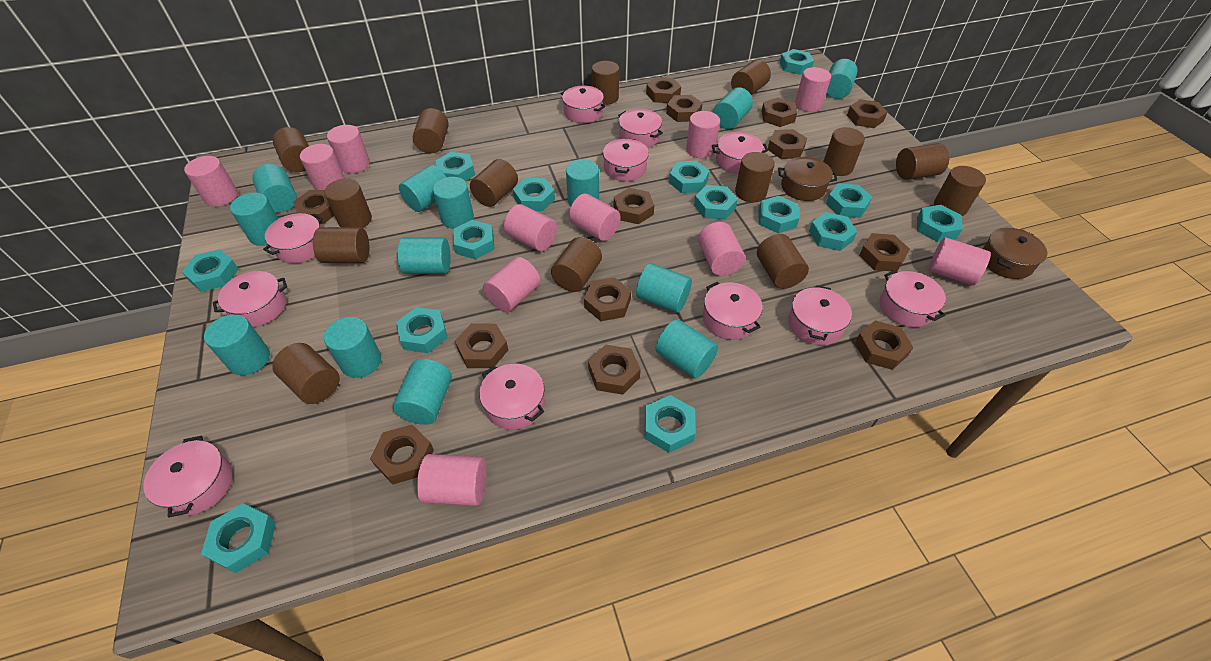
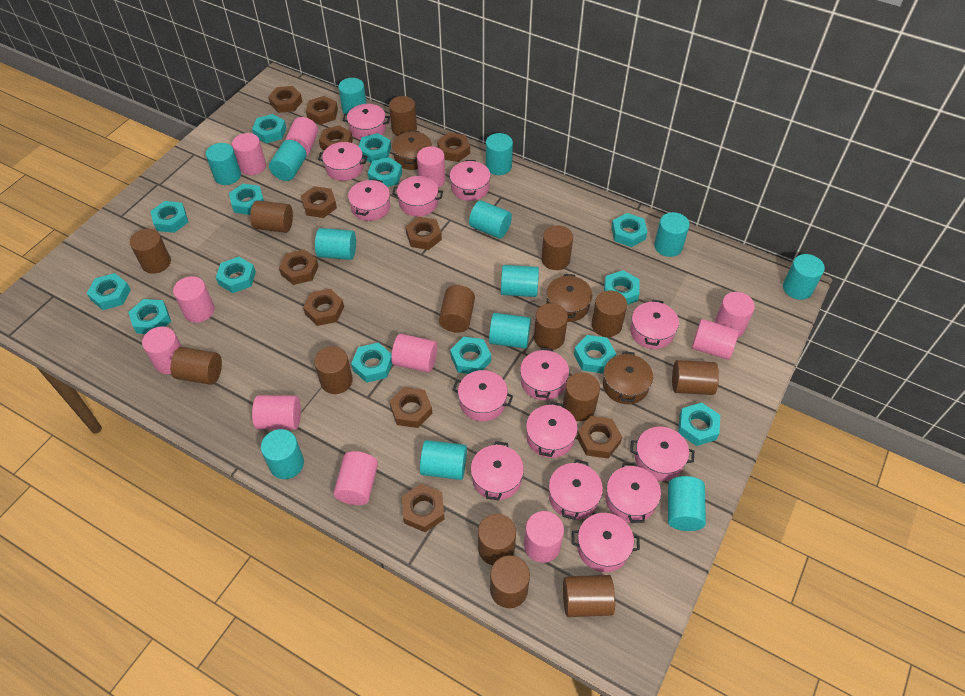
brown nut: [293,190,334,224] [370,425,434,484] [455,324,508,368] [584,277,631,321] [588,345,641,395] [614,188,654,224] [646,77,681,103] [666,95,703,122] [761,98,797,127] [768,129,807,159] [847,99,887,128] [855,320,914,370] [859,233,910,271] = 13 -> [268,86,302,113] [279,249,319,285] [301,186,337,218] [303,289,344,326] [306,96,338,125] [319,125,353,151] [389,387,432,428] [402,484,445,532] [405,217,442,250] [437,132,470,162] [577,416,622,458] = 11
brown pot: [778,157,837,201] [983,228,1047,279] = 2 -> [392,131,432,170] [546,274,592,322] [603,351,653,404] = 3
pink pot: [143,436,233,518] [213,271,287,327] [263,213,323,263] [479,363,545,430] [561,86,606,123] [603,138,649,181] [618,109,663,148] [703,282,763,340] [712,132,768,174] [788,285,852,345] [880,270,946,327] = 11 -> [318,142,368,181] [343,104,390,140] [348,179,390,221] [392,176,443,217] [450,160,491,201] [453,370,513,421] [471,441,524,500] [520,348,569,400] [526,402,578,458] [549,459,603,520] [572,513,640,572] [606,462,661,523] [630,299,679,349] [630,426,694,481] = 14

